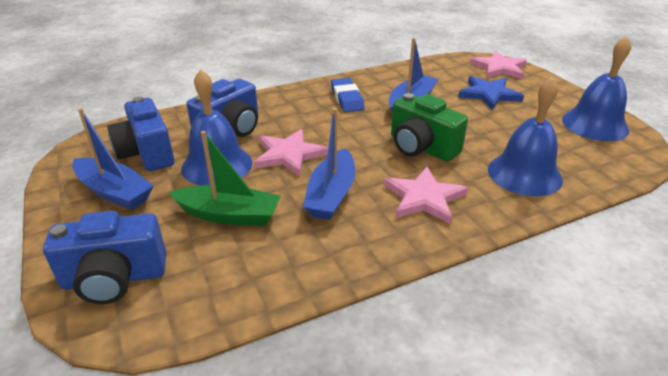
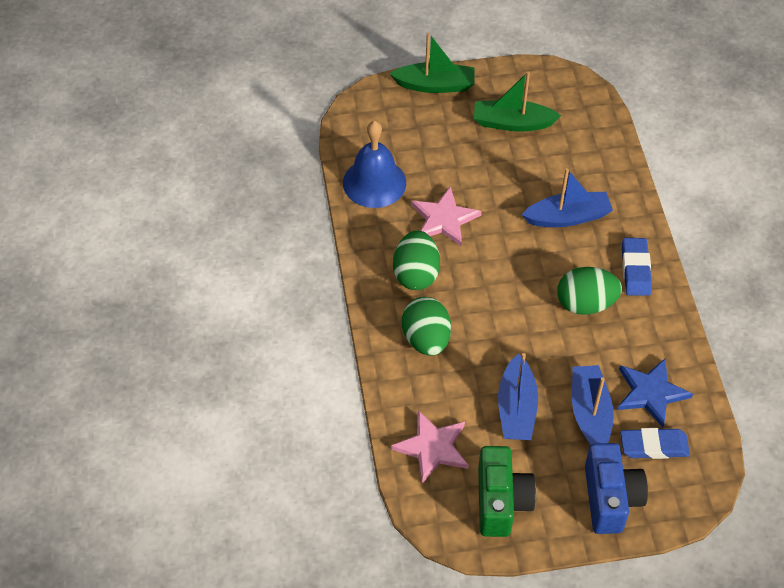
blue bell: [181,69,252,186] [488,77,563,196] [562,36,631,141] = 3 -> [343,121,406,208] = 1
blue camera: [43,211,167,304] [107,96,175,171] [187,79,258,137] = 3 -> [585,443,648,534] = 1
blue eraser: [331,78,365,112] = 1 -> [620,428,690,459] [622,238,652,296] = 2
green boat: [169,131,281,226] = 1 -> [389,32,475,93] [474,72,561,131] = 2
green egg: none = 0 -> [393,231,440,290] [402,297,451,356] [557,267,622,315] = 3
pink star: [254,129,328,177] [384,167,468,224] [470,51,527,79] = 3 -> [391,410,469,484] [411,186,482,246] = 2

